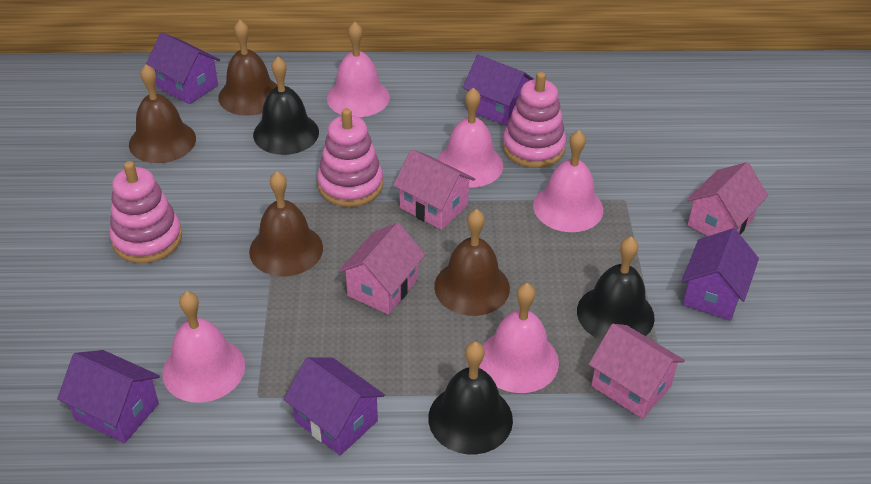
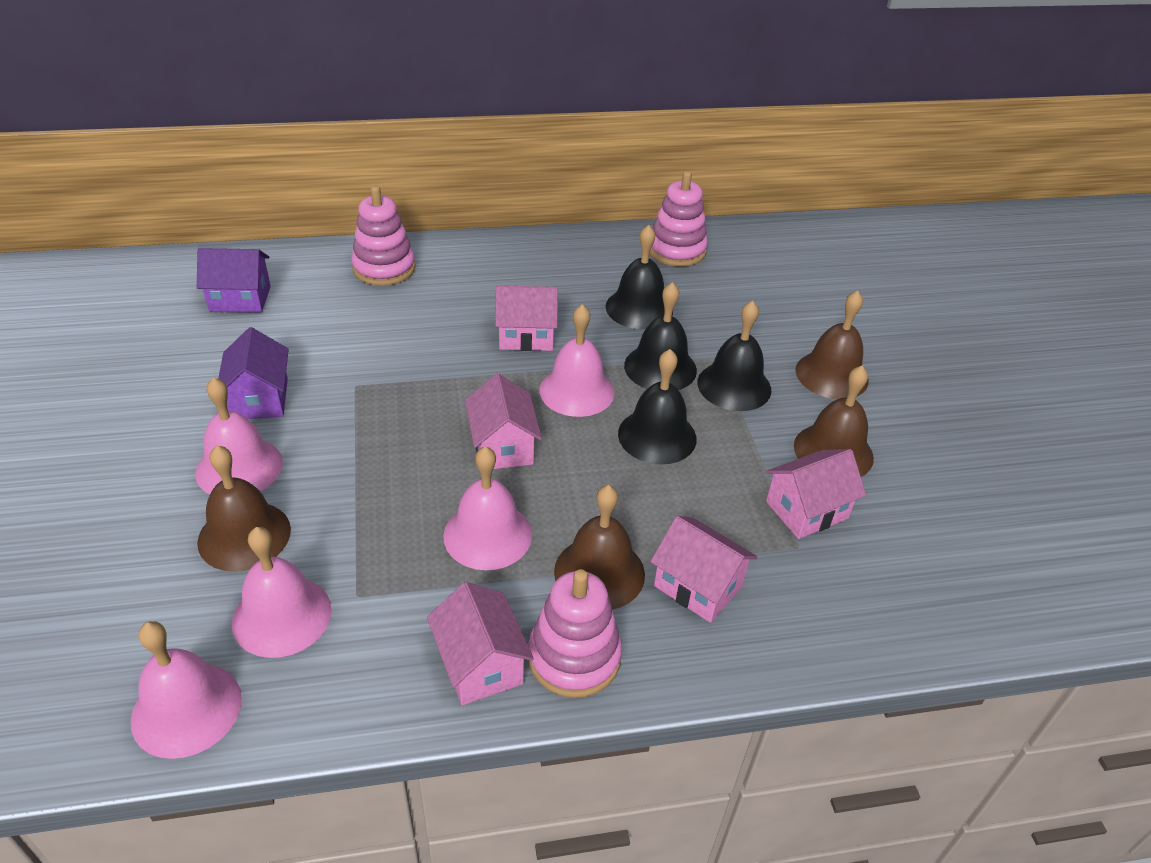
black bell: [253,57,319,155] [428,342,513,454] [577,236,655,341] = 3 -> [606,225,673,329] [618,349,697,465] [624,282,697,390] [698,300,771,411] = 4
pink house: [338,223,425,315] [393,149,475,230] [589,324,685,419] [687,162,768,236] = 4 -> [427,582,534,705] [465,374,542,469] [495,285,558,351] [650,516,757,623] [766,449,866,539] = 5
purple house: [57,350,160,443] [146,33,220,104] [284,357,385,455] [463,55,534,126] [682,228,759,321] = 5 -> [197,248,271,313] [218,327,289,419] = 2

